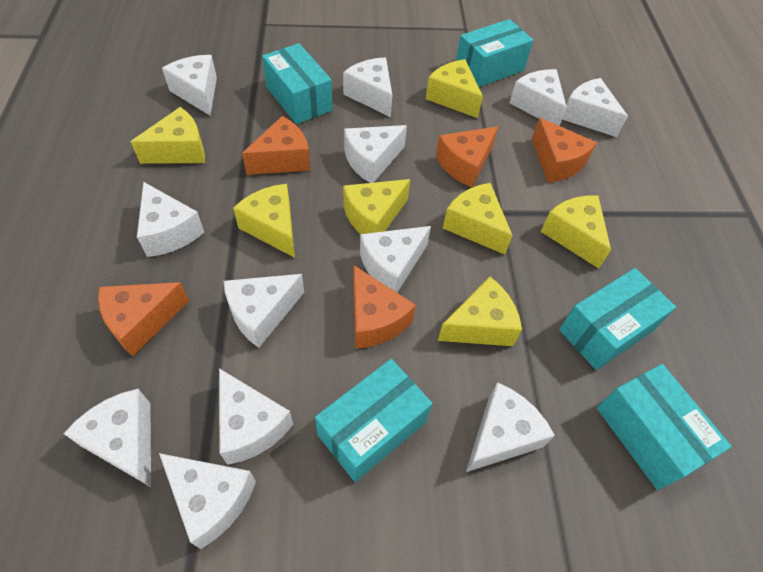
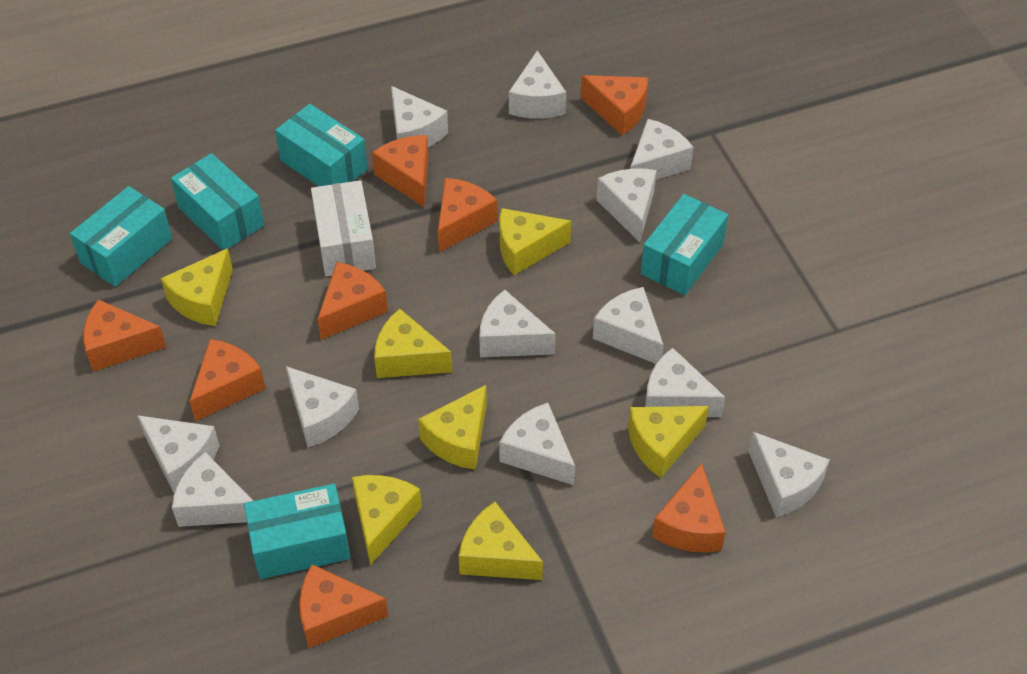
orange cheese: [98,282,189,356] [242,116,311,175] [353,265,416,349] [436,126,499,188] [532,118,597,183] = 5 -> [83,299,166,372] [189,339,266,421] [299,564,388,648] [317,262,388,340] [372,135,429,207] [438,178,498,252] [581,75,648,135] [652,463,726,553] = 8
white box: none = 0 -> [311,180,376,276] = 1

